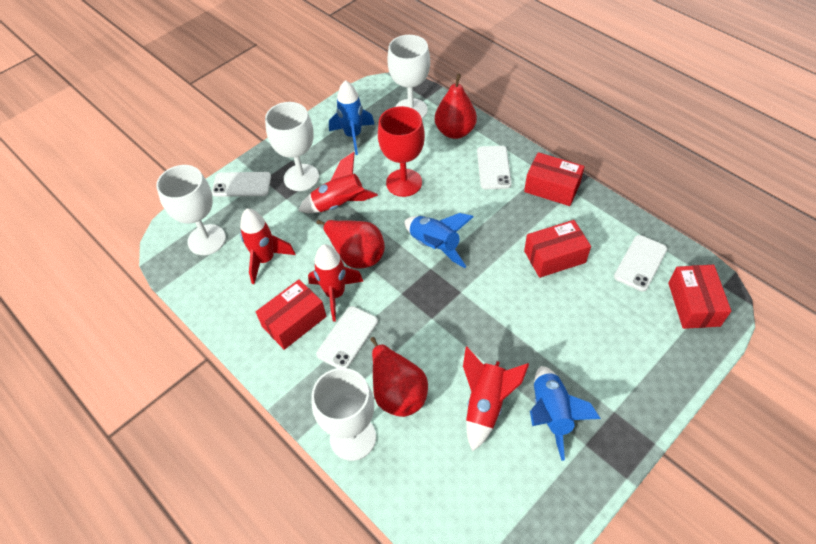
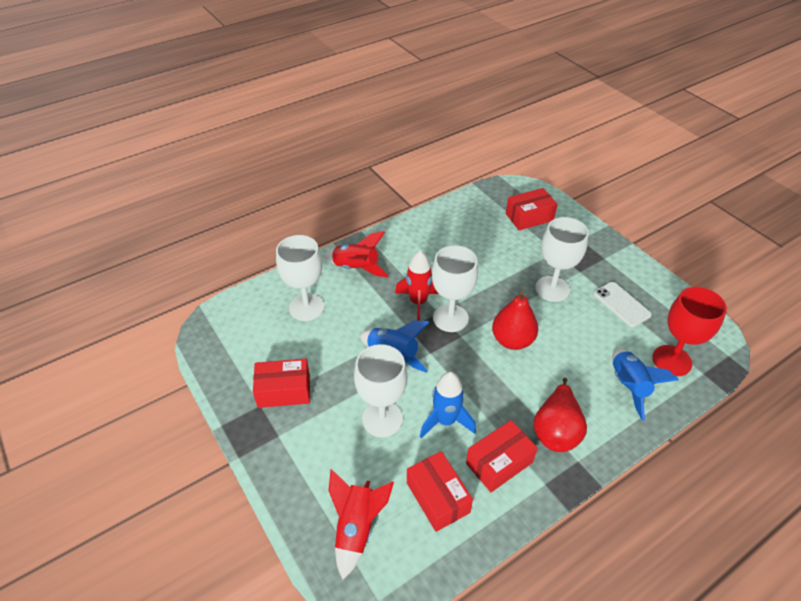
red pear: [316,220,385,269] [370,337,428,417] [435,74,477,139] = 3 -> [492,291,538,350] [533,378,587,452] = 2
red rocket: [240,209,296,284] [298,152,378,213] [308,244,363,322] [463,347,529,451] = 4 -> [324,231,389,277] [328,469,394,580] [395,251,439,321] = 3
white phone: [212,172,271,197] [316,306,378,368] [477,146,512,189] [614,235,667,292] = 4 -> [593,282,652,327] = 1

